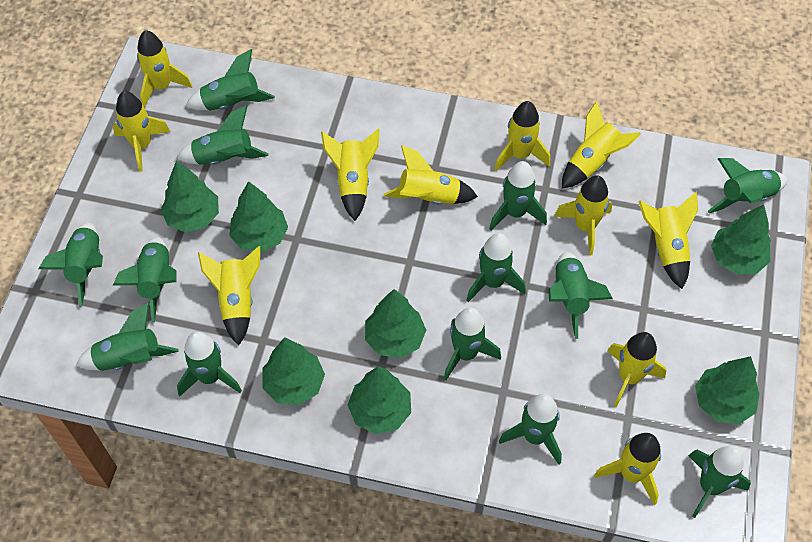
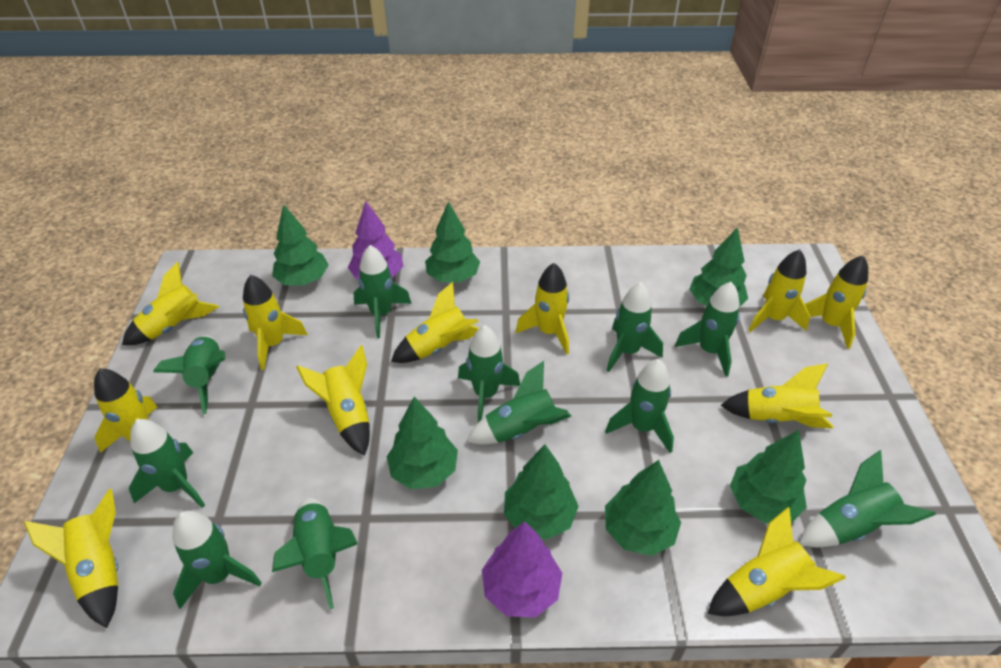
green rocket: [39,223,103,307] [76,303,179,371] [113,237,177,322] [177,105,269,165] [177,332,242,397] [186,49,275,111] [444,307,501,380] [466,233,526,302] [489,161,547,230] [499,394,562,465] [549,252,613,339] [688,446,751,518] [708,158,788,213] = 13 -> [129,419,205,508] [153,335,225,414] [172,511,262,609] [272,498,358,609] [354,245,412,338] [458,325,520,422] [466,361,571,445] [605,359,674,453] [606,282,663,372] [675,282,740,377] [799,450,936,547] = 11
purple tree: none = 0 -> [348,201,404,279] [482,521,562,617] = 2

